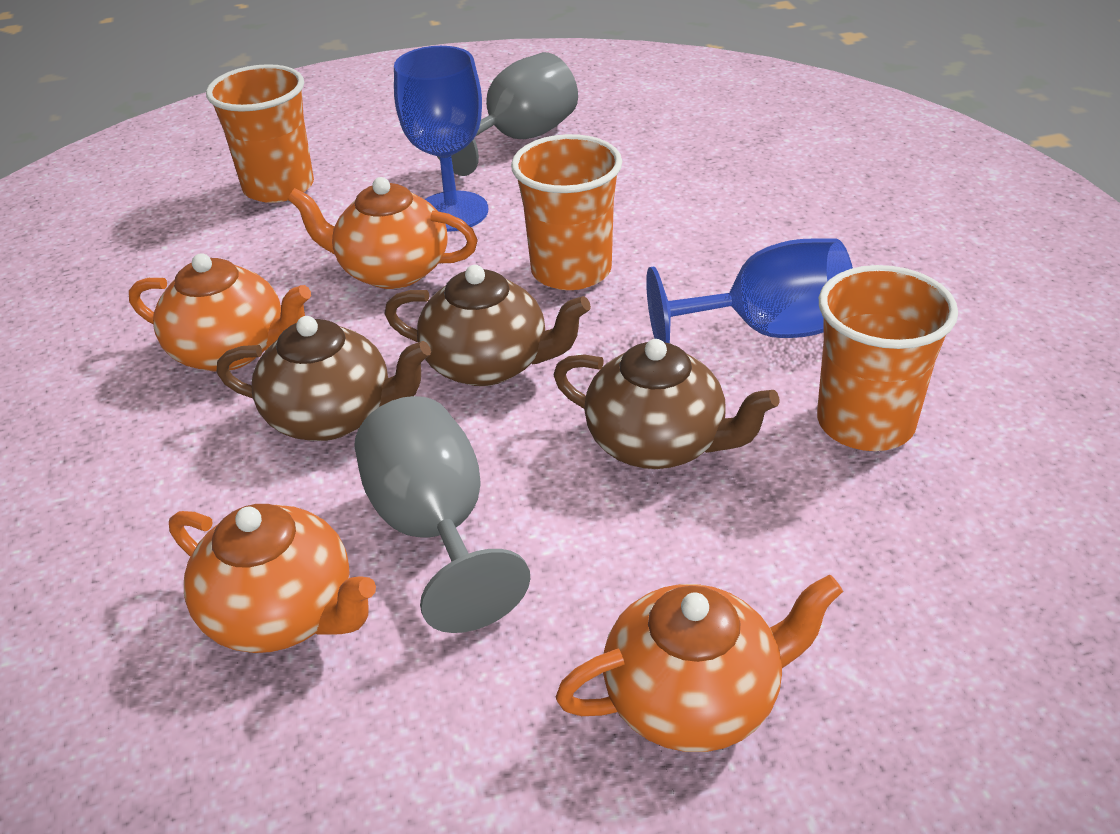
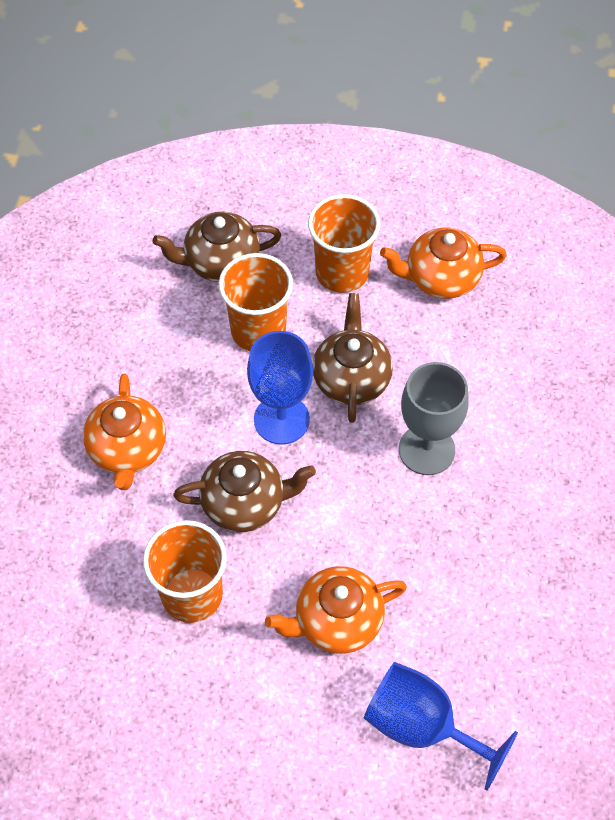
grey goblet: [354,396,530,633] [437,52,578,176] = 2 -> [399,362,469,475] = 1
orange teapot: [129,253,311,372] [169,504,376,653] [288,177,478,289] [556,575,843,752] = 4 -> [83,374,166,490] [265,566,407,654] [380,228,507,299] = 3

